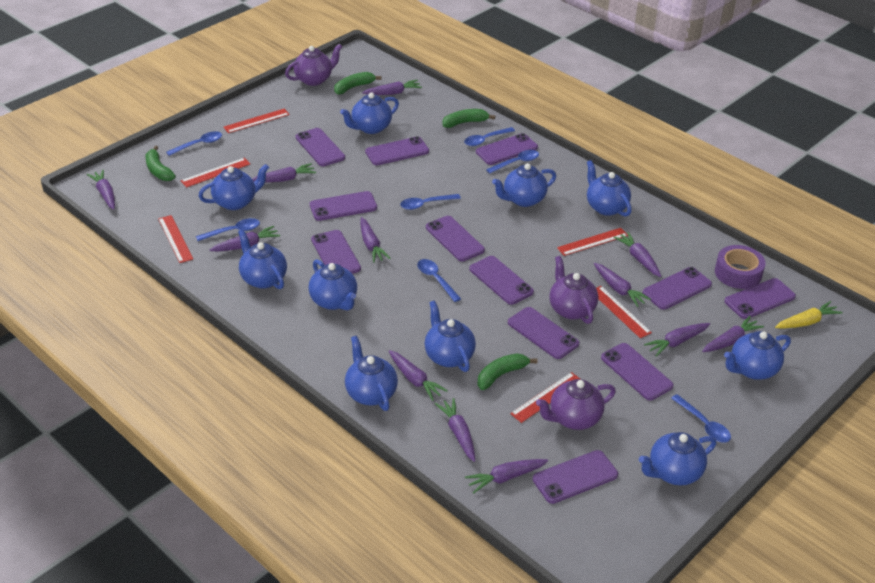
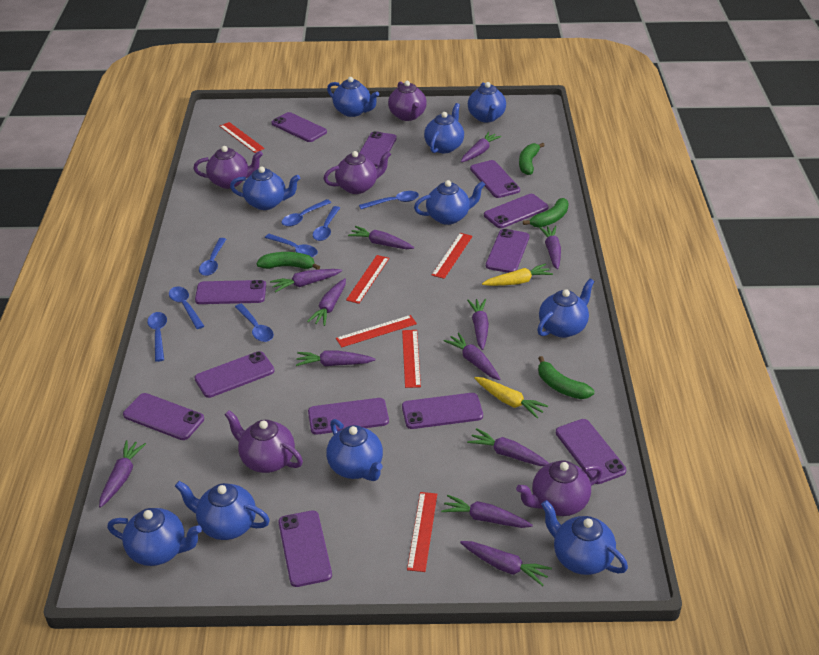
blue spoon: [166,131,222,156] [196,218,260,241] [400,194,461,210] [417,259,461,302] [464,127,515,146] [486,150,539,173] [671,394,731,443] = 7 -> [147,312,167,362] [169,287,204,329] [199,238,226,276] [235,303,274,342] [265,234,318,257] [281,199,331,227] [313,206,340,241] [359,191,419,209] = 8
purple tape: [715,245,766,289] = 1 -> none = 0
purple teapot: [285,44,342,86] [536,379,616,430] [549,256,598,324] = 3 -> [193,146,263,189] [224,410,303,473] [323,151,391,194] [388,81,427,121] [516,461,603,516] = 5
yellow carrot: [775,301,843,329] = 1 -> [474,377,548,418] [482,264,553,286] = 2

